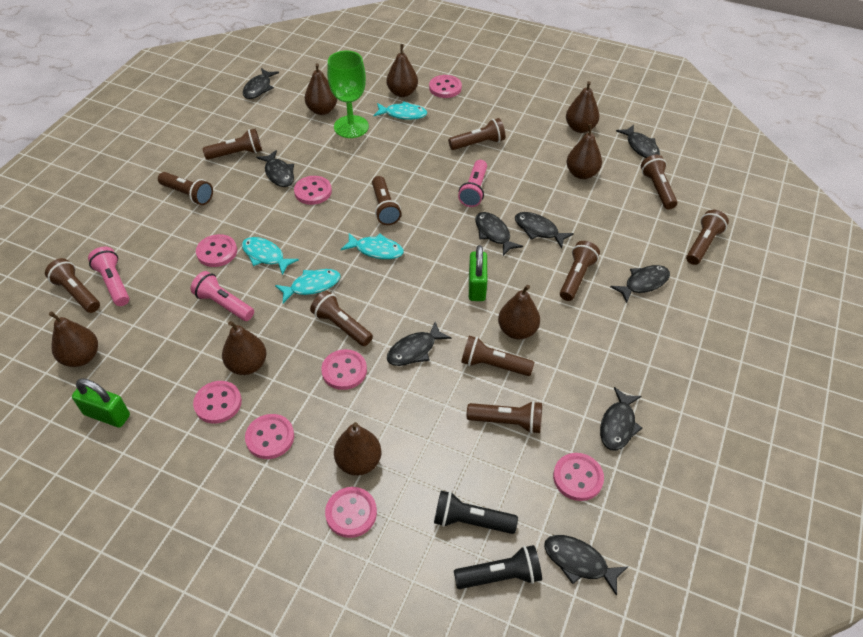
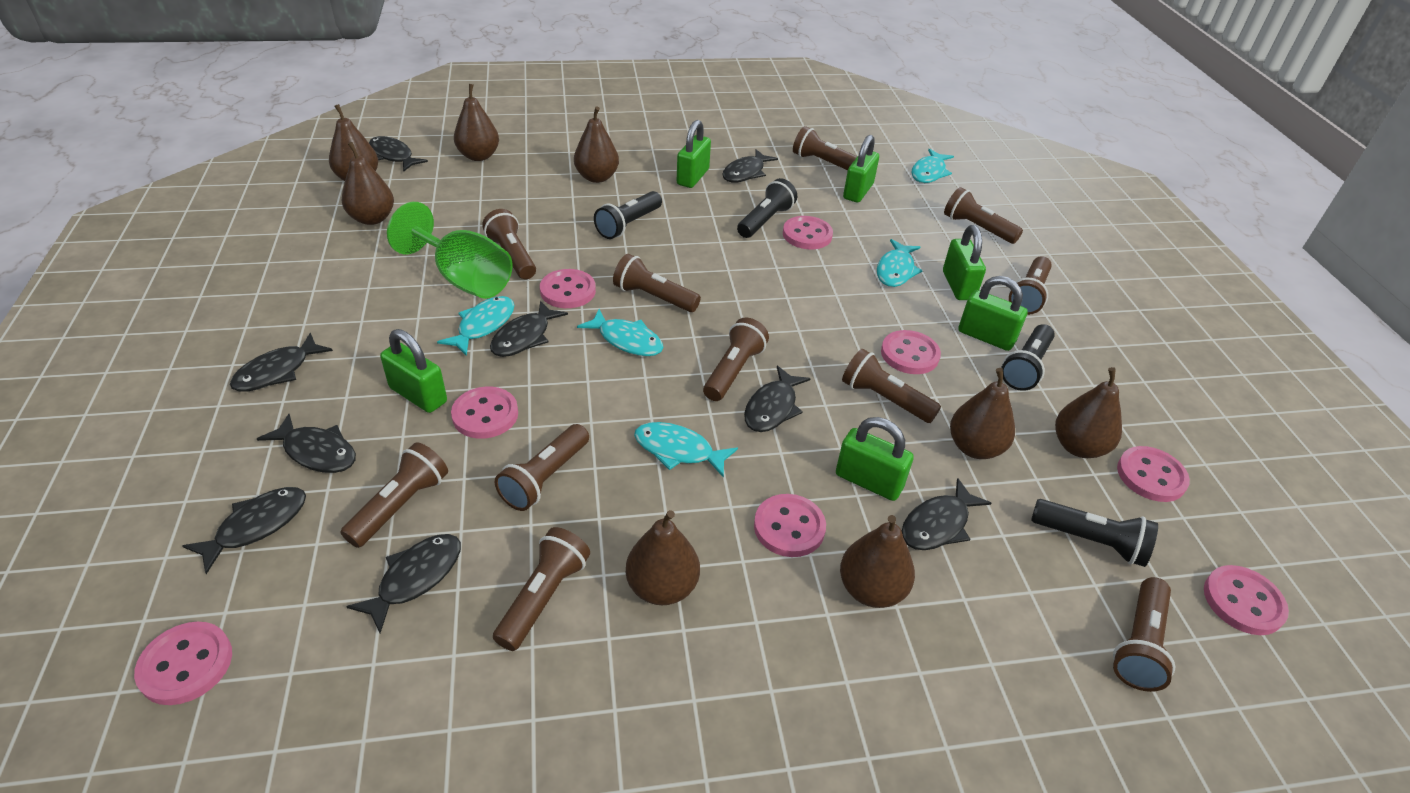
black flashlight: [434,491,518,534] [454,545,542,589] = 2 -> [594,191,662,239] [737,178,797,238] [1001,324,1055,391] [1031,499,1158,567] = 4
green padlock: [72,378,130,428] [469,245,487,301] = 2 -> [380,329,447,413] [677,120,711,188] [836,417,914,501] [843,135,879,202] [943,225,986,300] [958,276,1028,351] = 6
pink flashlight: [88,247,129,306] [190,271,254,321] [458,160,487,207] = 3 -> none = 0
turquoise fish: [242,237,299,275] [275,269,340,303] [341,233,404,259] [374,101,427,120] = 4 -> [437,296,515,356] [577,309,664,356] [634,422,738,478] [877,239,923,287] [911,149,954,183] = 5

